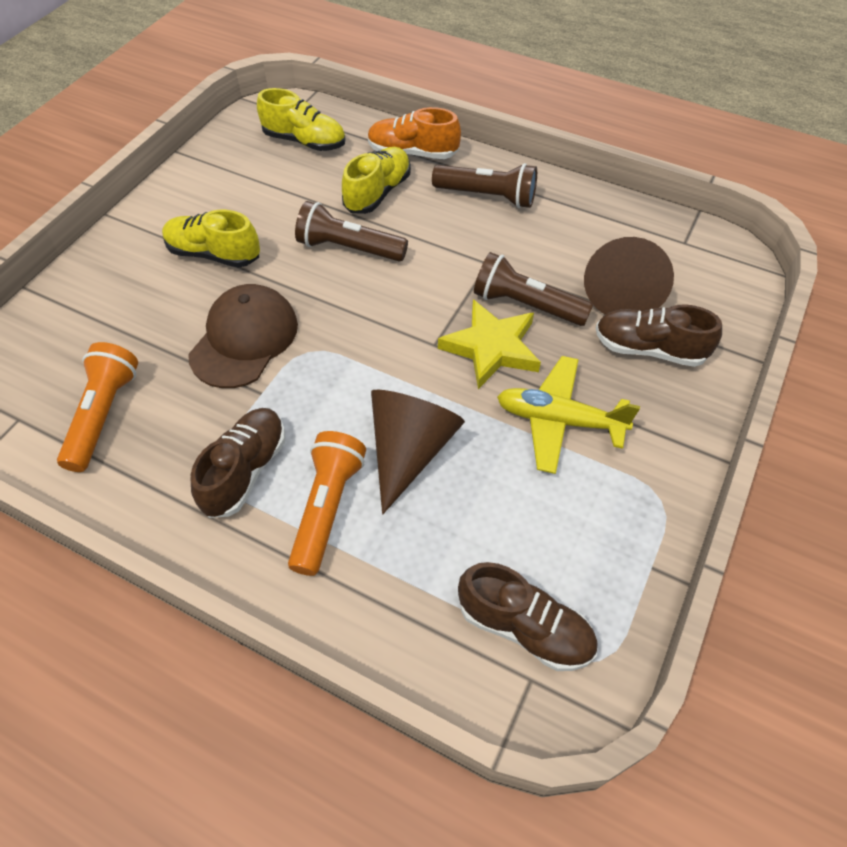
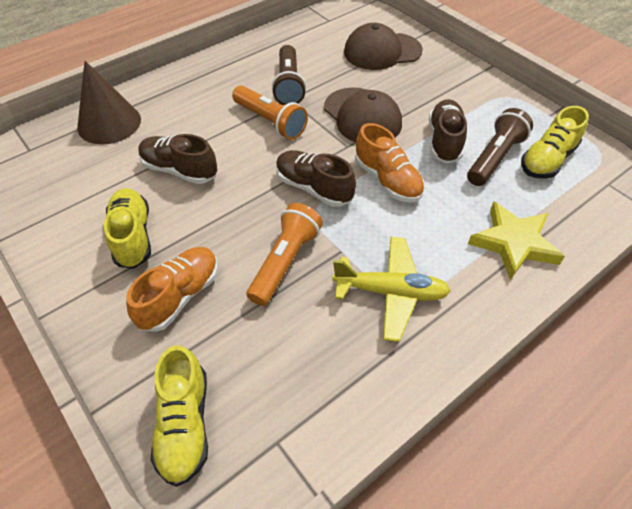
brown cap: [188,284,298,388] = 1 -> [324,87,402,143] [344,23,423,70] = 2
brown cone: [371,390,465,514] [584,237,674,315] = 2 -> [77,61,141,145] = 1
brown flashlight: [295,201,408,261] [432,163,537,208] [474,252,593,326] = 3 -> [272,45,306,105] [467,108,533,186] = 2
orange shoe: [368,107,461,159] = 1 -> [126,247,218,332] [355,123,425,202] = 2

